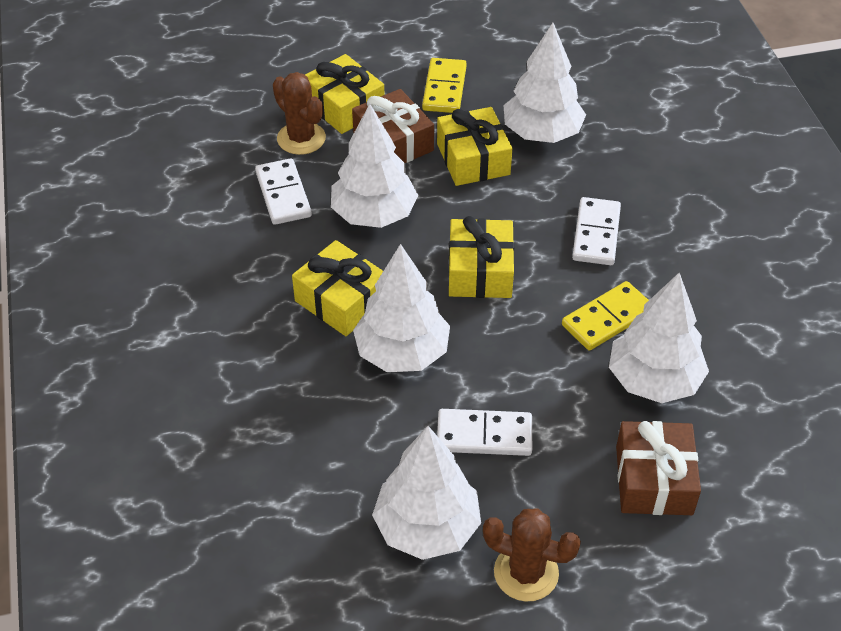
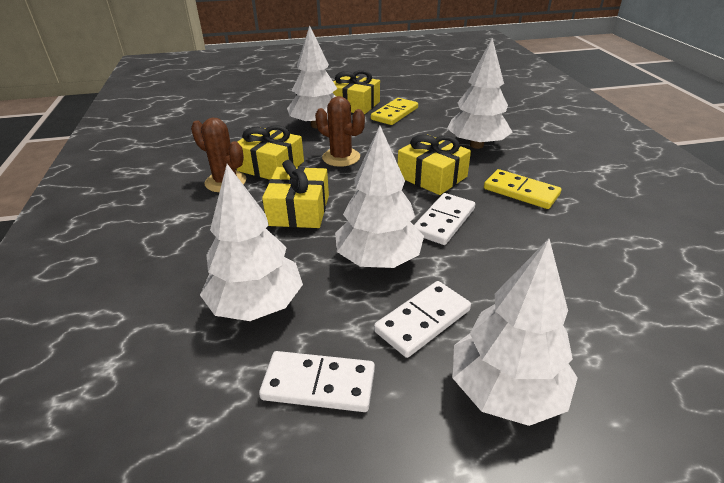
brown gift: [352,89,434,163] [616,421,701,515] = 2 -> none = 0

